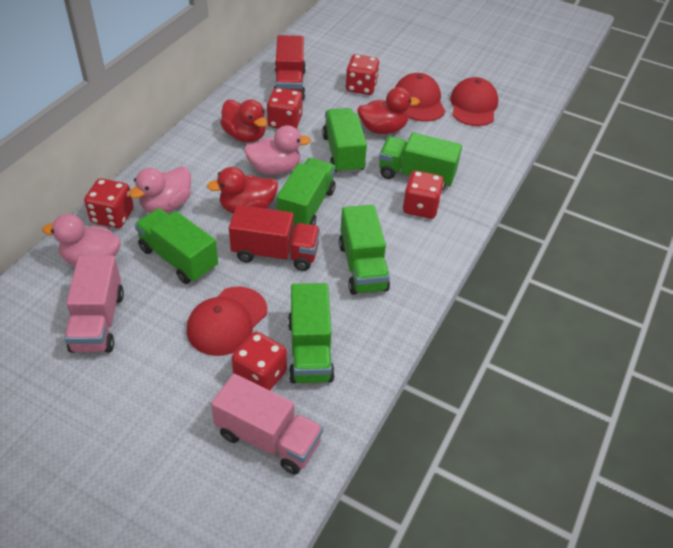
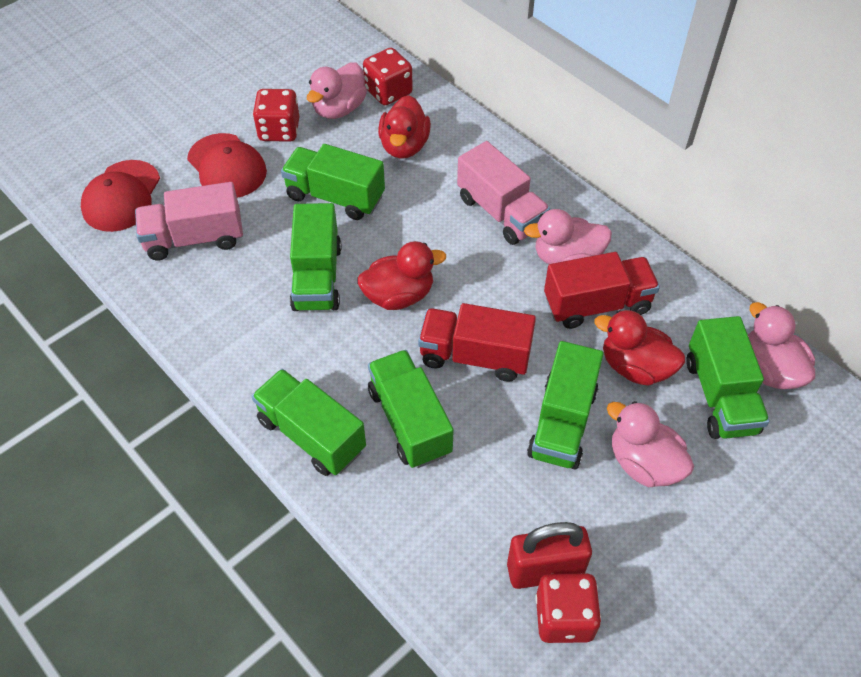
pink duck: [42,214,121,266] [129,167,191,213] [244,125,311,175] = 3 -> [307,63,367,119] [524,209,612,264] [607,401,694,487] [748,302,815,389] = 4
red cap: [187,287,267,356] [395,73,445,122] [450,77,498,126] = 3 -> [81,160,160,232] [187,133,267,198] = 2
red dice: [84,178,134,228] [232,332,287,390] [267,88,303,129] [346,54,380,95] [403,171,444,219] = 5 -> [253,89,299,142] [363,48,413,105] [535,573,601,643] = 3
red padlock: none = 0 -> [507,522,592,589] = 1

